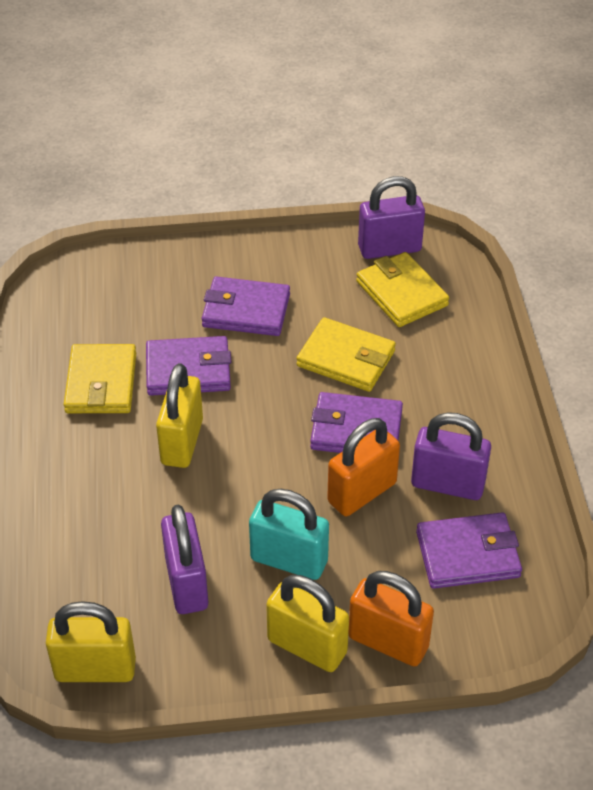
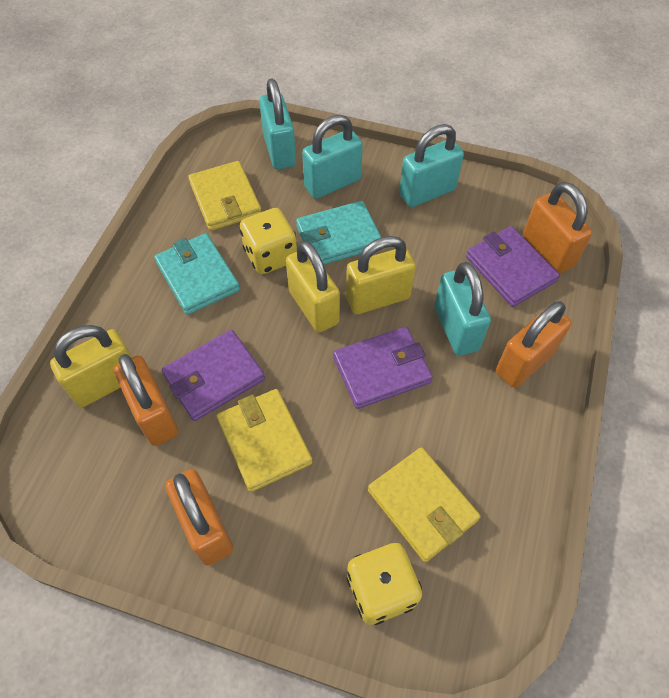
orange padlock: [327,418,400,516] [348,571,434,666] = 2 -> [114,354,179,446] [165,469,233,566] [496,301,572,388] [523,182,592,274] = 4
purple padlock: [161,505,208,614] [358,176,425,259] [411,412,491,500] = 3 -> none = 0
purple wallet: [146,336,231,396] [202,276,290,336] [310,392,403,453] [416,512,522,589] = 4 -> [162,330,265,421] [333,327,433,409] [466,226,560,307] = 3
turquoise padlock: [249,489,329,580] = 1 -> [259,79,296,170] [302,115,363,199] [399,124,464,207] [434,262,491,356] = 4
turquoise wallet: none = 0 -> [154,233,240,315] [296,201,381,265] = 2
yellow dice: none = 0 -> [240,208,297,274] [347,543,422,625] = 2

